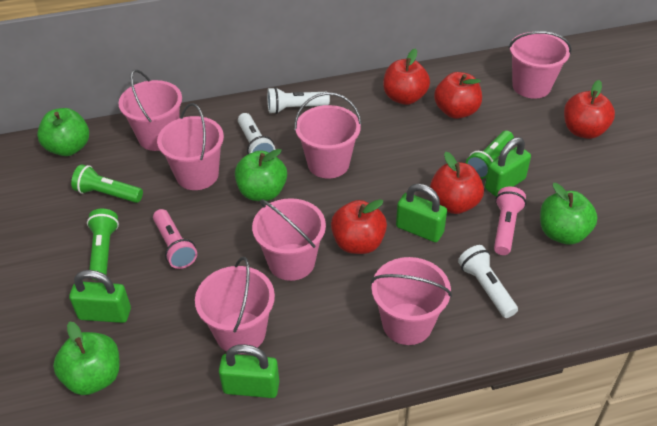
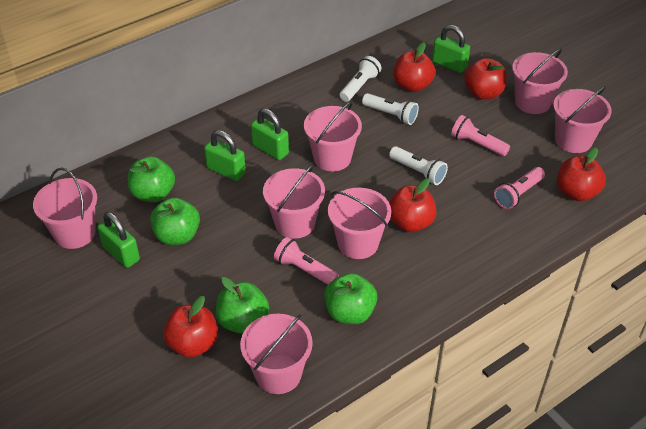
green flashlight: [71,164,143,203] [87,209,119,280] [466,131,514,179] = 3 -> none = 0
pink flashlight: [153,209,197,269] [494,186,526,255] = 2 -> [274,237,339,285] [451,115,510,156] [494,167,545,209] = 3

